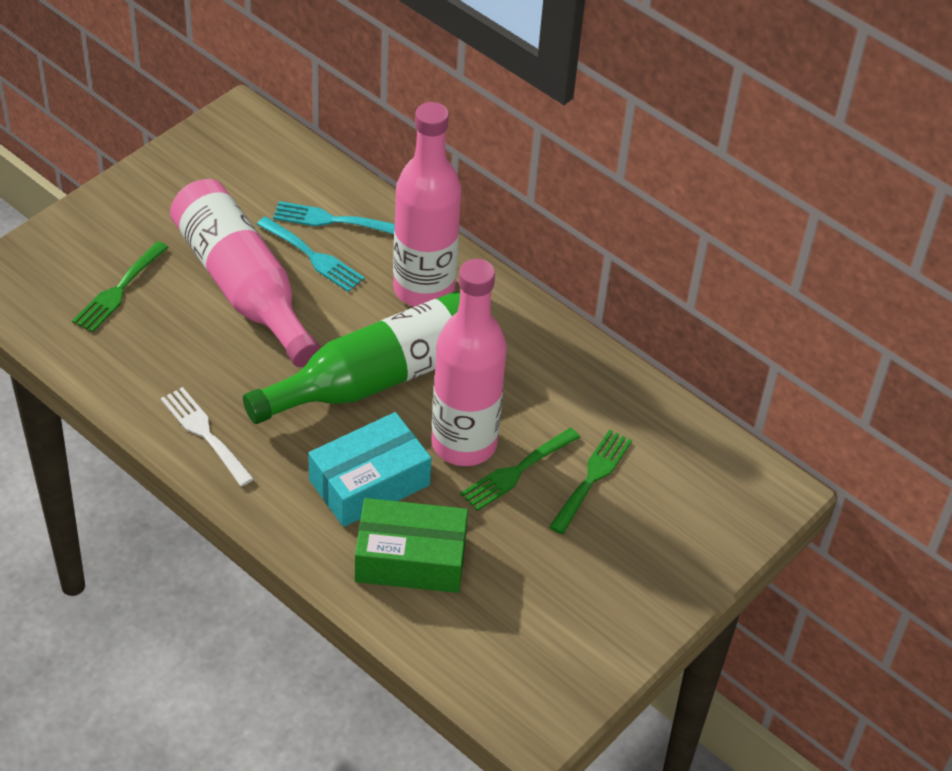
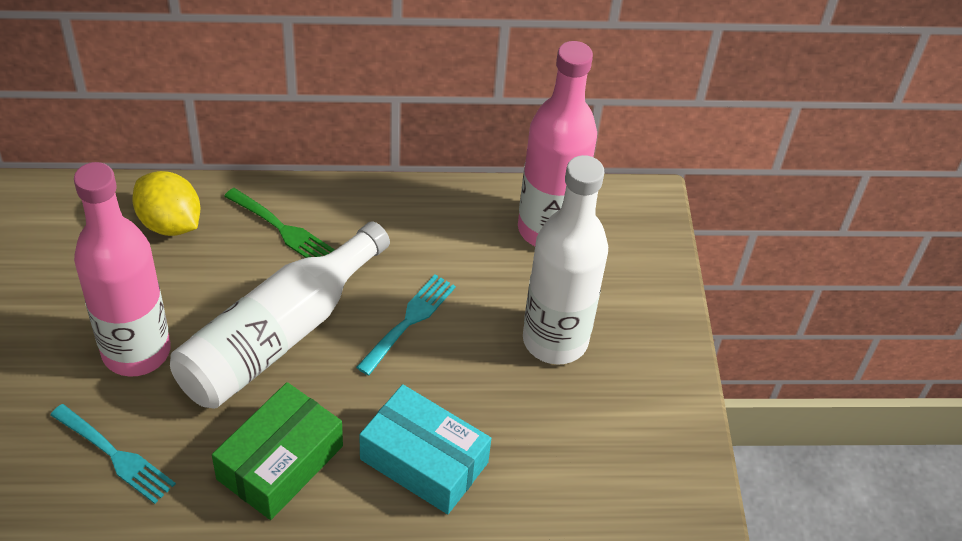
green bottle: [243,292,460,424] = 1 -> none = 0
green fork: [72,241,169,332] [460,428,580,511] [549,430,632,534] = 3 -> [224,188,335,258] = 1
pink bottle: [170,179,321,367] [393,102,461,307] [431,259,507,466] = 3 -> [74,162,171,377] [518,41,597,246] = 2
white bottle: none = 0 -> [170,221,390,409] [523,155,608,365] = 2
white fork: [161,387,254,486] = 1 -> none = 0
yellow lemon: none = 0 -> [132,171,200,236] = 1

